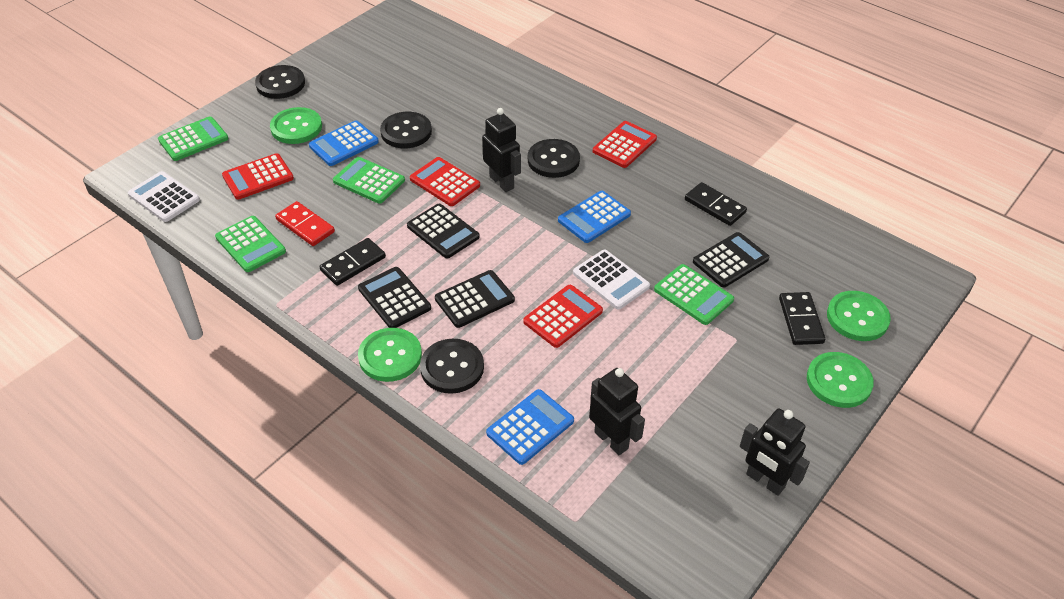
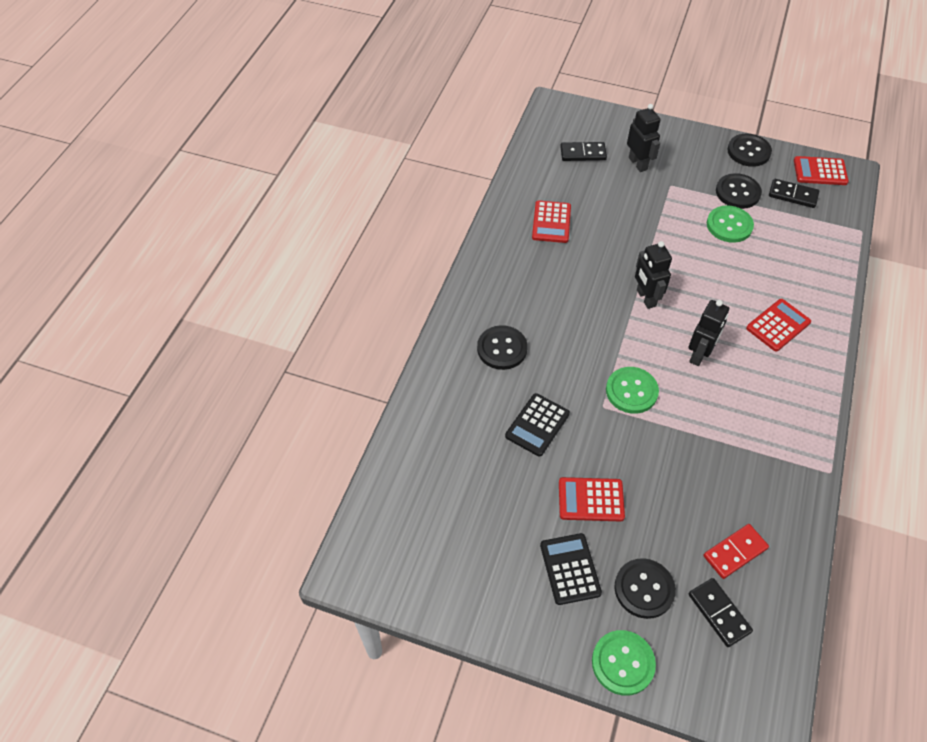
black calculator: [358,267,431,328] [407,204,480,258] [435,270,515,328] [693,232,769,287] = 4 -> [505,393,570,457] [540,533,602,605] = 2
blue calculator: [309,120,379,166] [486,389,574,465] [558,191,631,243] = 3 -> none = 0
green button: [270,107,322,144] [358,328,422,382] [807,352,874,408] [827,291,891,341] = 4 -> [592,630,656,696] [606,367,659,414] [707,205,754,243] = 3
green calculator: [158,116,228,161] [215,216,286,272] [333,157,405,204] [654,264,734,325] = 4 -> none = 0
white calculator: [128,171,200,222] [573,250,650,310] = 2 -> none = 0

